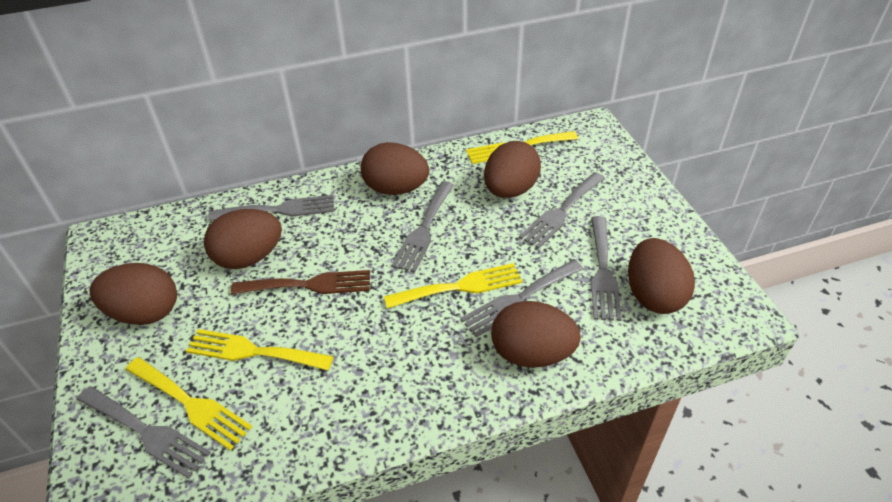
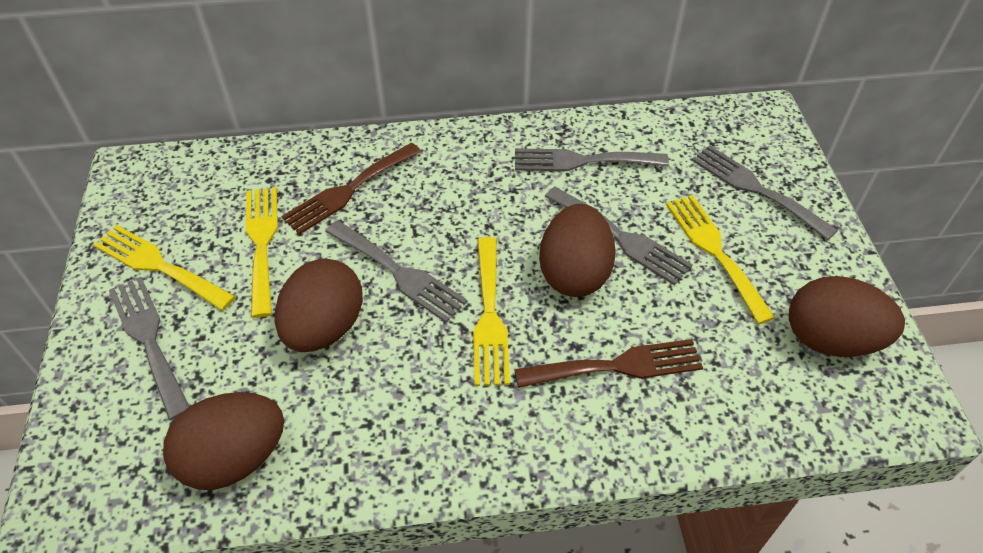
brown egg: [90,263,177,325] [204,209,282,269] [361,142,429,195] [484,141,541,198] [491,301,581,368] [628,238,695,314] = 6 -> [163,392,284,490] [275,259,363,352] [539,204,616,297] [789,276,905,357] = 4
brown fork: [231,270,370,294] = 1 -> [281,143,421,235] [514,339,703,388] = 2
grey fork: [77,386,211,479] [208,195,334,221] [392,181,454,273] [460,260,583,337] [519,172,605,249] [591,216,622,321] = 6 -> [109,277,190,420] [326,221,468,322] [515,149,669,171] [545,187,693,285] [692,145,838,240] = 5

